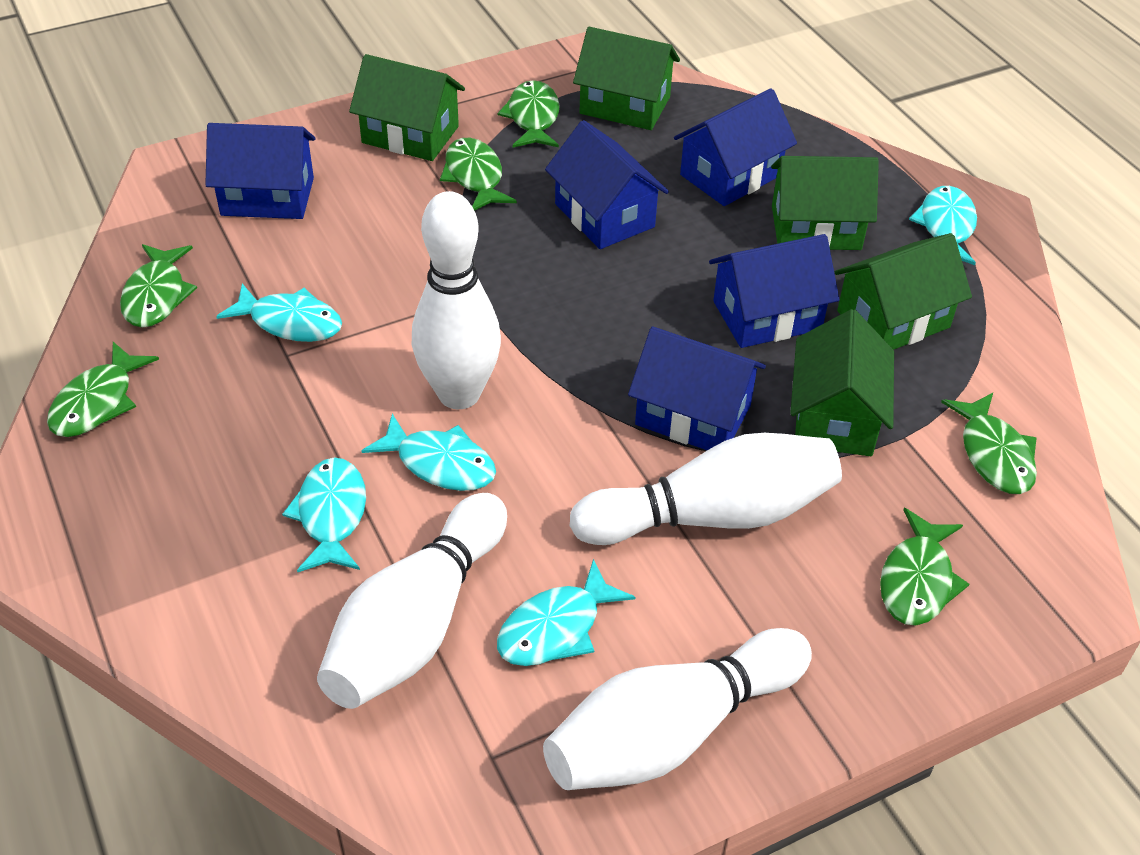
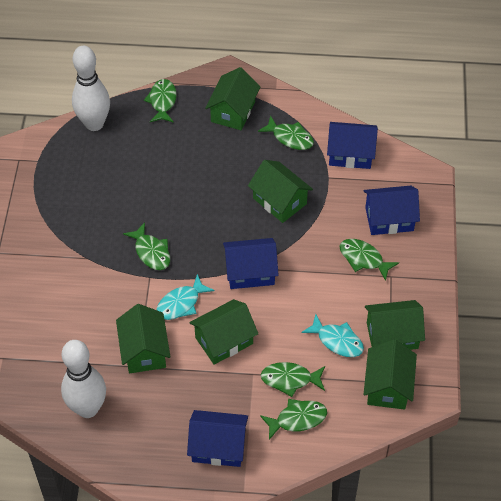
blue house: [205,123,315,219] [545,120,669,249] [628,326,766,450] [674,88,797,206] [709,234,839,348] = 5 -> [187,410,248,467] [223,238,279,289] [327,122,378,169] [364,186,420,235] = 4
green house: [349,54,465,161] [573,27,680,130] [771,156,879,250] [790,309,894,456] [835,233,972,350] = 5 -> [116,304,170,373] [189,299,258,365] [205,67,260,130] [248,160,313,223] [364,339,417,410] [365,300,425,350] = 6
turquoise fish: [216,284,342,342] [282,458,366,573] [362,414,496,491] [497,559,635,666] [909,186,977,265] = 5 -> [156,274,215,320] [301,314,364,357] = 2
white bowling pin: [317,493,507,709] [412,191,501,409] [543,628,812,790] [570,433,842,545] = 4 -> [61,340,106,418] [72,46,110,131] = 2

